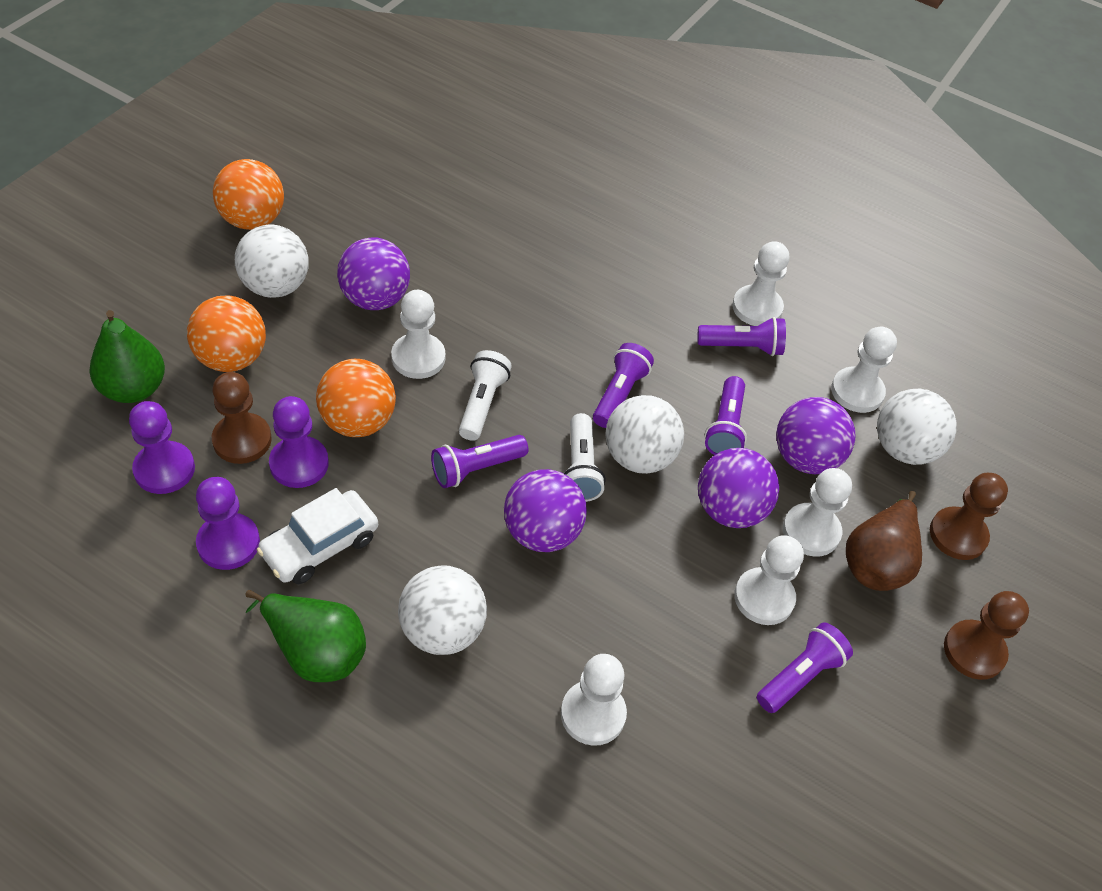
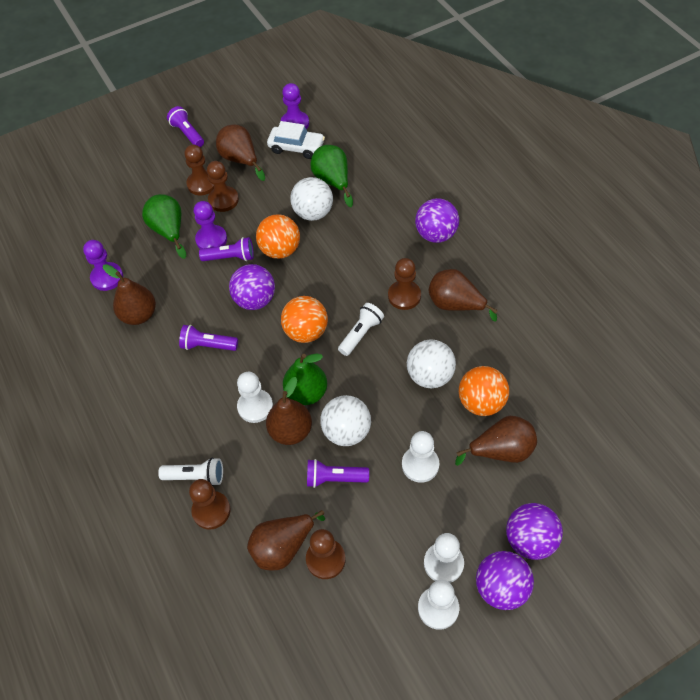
brown pawn: [212,372,272,464] [930,473,1008,560] [944,591,1029,680] = 3 -> [184,145,214,195] [189,479,230,529] [207,161,239,212] [306,529,346,579] [388,258,421,310] = 5
brown pear: [846,491,922,591] = 1 -> [103,264,156,325] [216,125,265,181] [247,510,325,571] [266,377,312,445] [429,269,498,322] [455,416,537,466] = 6
green pear: [89,310,165,403] [245,590,366,682] = 2 -> [142,194,186,259] [283,354,327,405] [311,145,353,207] = 3
purple flashlight: [431,435,528,488] [593,343,654,428] [697,317,786,356] [705,376,747,455] [757,622,853,713] = 5 -> [167,106,204,147] [179,325,238,351] [199,237,254,261] [307,459,369,488] = 4
white ball: [235,225,309,298] [398,565,487,655] [605,395,684,474] [877,389,957,465] = 4 -> [290,177,333,221] [320,395,371,446] [407,339,456,388] = 3
white pawn: [391,290,445,379] [561,654,627,746] [732,241,789,326] [734,535,804,625] [783,468,852,557] [831,327,897,413] = 6 -> [237,372,273,423] [402,431,439,483] [418,580,459,630] [424,533,464,583] = 4

